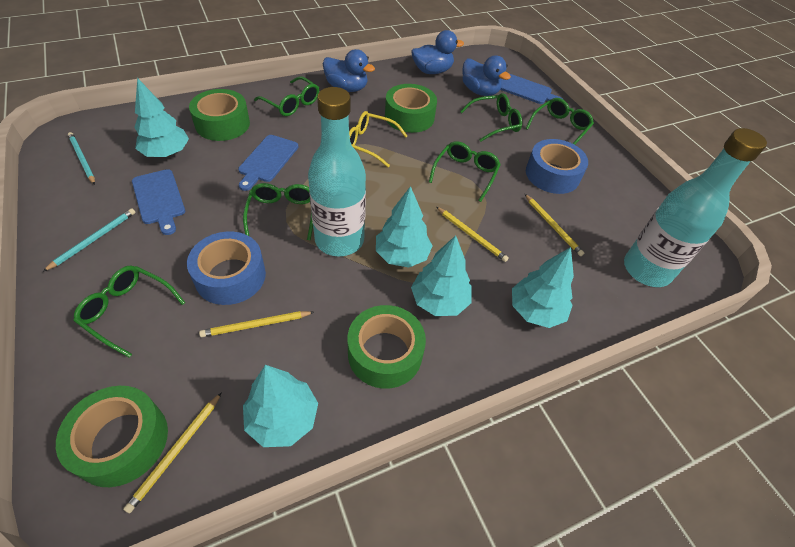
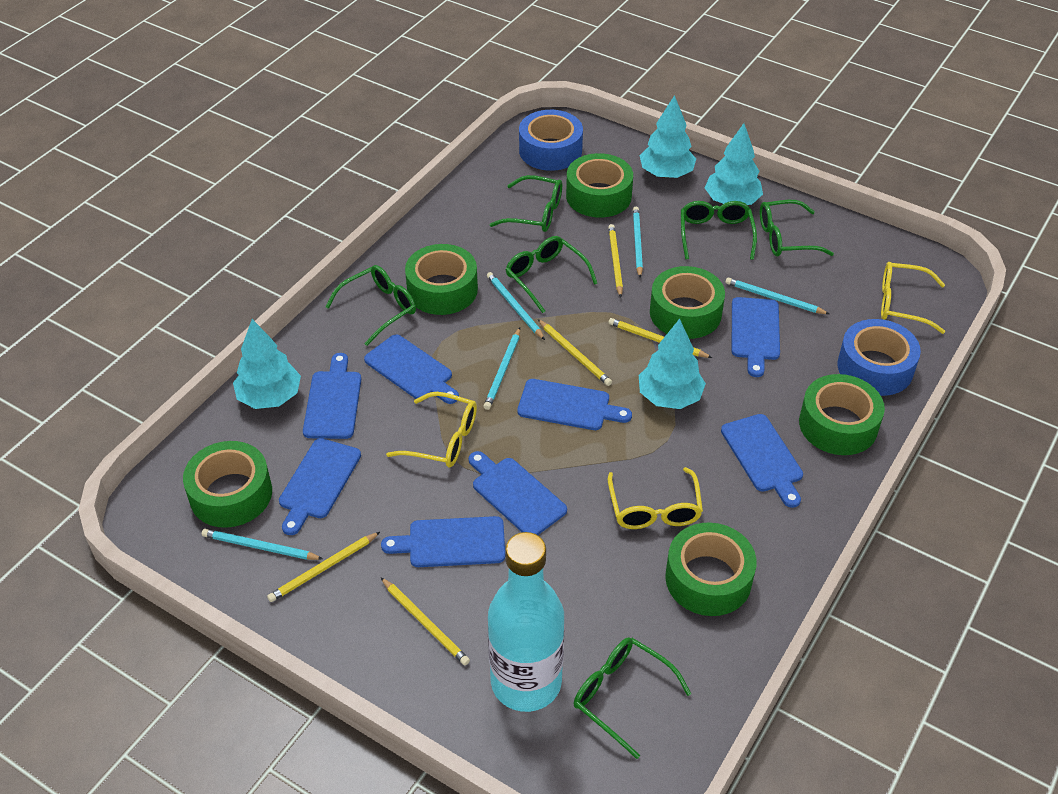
blue cutting board: [132,169,185,235] [238,135,298,191] [500,73,564,104] = 3 -> [279,438,361,535] [303,353,361,439] [364,335,459,404] [381,516,505,567] [469,451,567,535] [517,379,632,430] [721,414,803,508] [732,297,780,377] = 8
blue duck: [323,49,375,92] [411,30,464,74] [462,55,511,96] = 3 -> none = 0
green tape: [56,386,168,487] [189,89,250,141] [348,305,426,389] [385,84,437,133] = 4 -> [183,441,272,528] [405,244,478,315] [566,153,633,218] [650,266,725,339] [665,522,757,616] [799,374,885,455] = 6
turquoise bottle: [308,87,366,257] [624,128,767,287] = 2 -> [488,532,565,712] = 1
turquoise pencil: [42,208,136,272] [68,132,95,185] = 2 -> [202,529,323,560] [484,328,520,410] [487,272,545,340] [633,207,643,278] [726,277,829,314] = 5
turquoise tree: [135,78,189,157] [243,365,318,447] [376,186,433,267] [411,235,471,316] [512,247,574,328] = 5 -> [233,319,301,409] [639,95,696,178] [639,319,706,409] [705,123,763,205] = 4
yellow glasses: [349,111,407,167] = 1 -> [386,392,477,467] [608,467,703,529] [881,262,945,334] = 3
yellow pencil: [123,392,222,513] [199,311,314,337] [437,207,509,262] [525,194,584,256] = 4 -> [267,532,380,602] [381,578,470,665] [538,319,612,386] [608,224,623,297] [608,318,712,358] = 5

